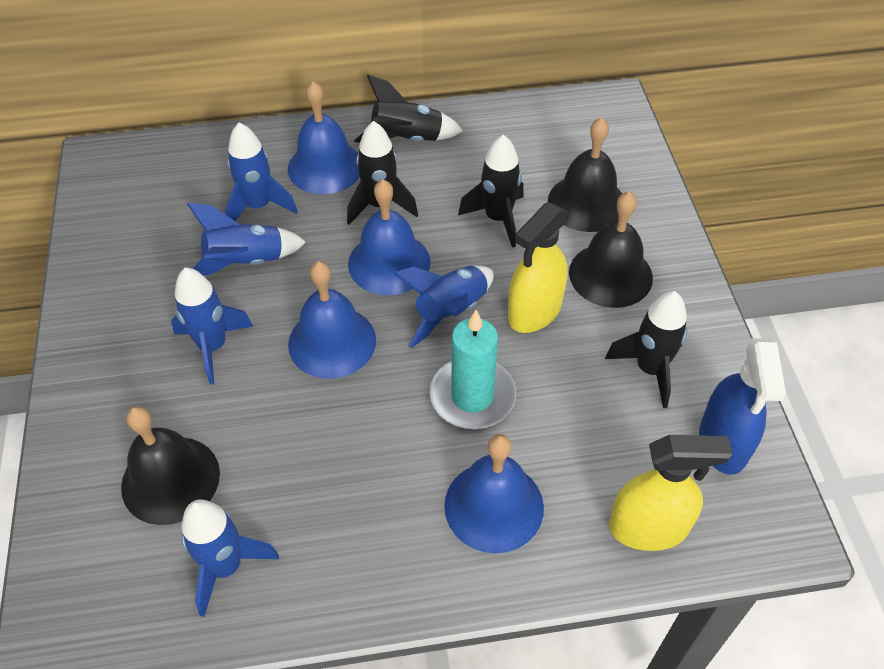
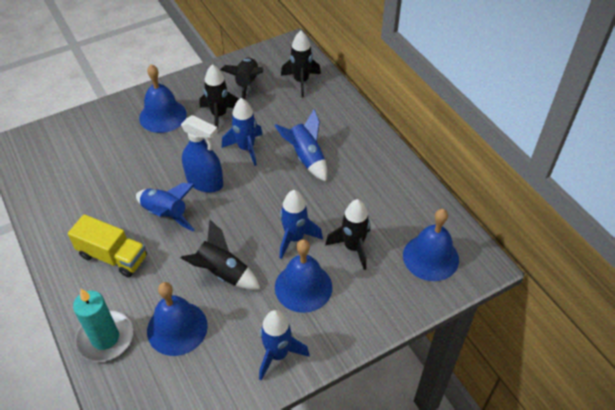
black bell: [121,406,220,525] [548,117,622,232] [569,191,653,308] = 3 -> none = 0
black rocket: [347,121,418,225] [354,74,463,143] [458,135,524,248] [605,291,687,408] = 4 -> [181,220,260,290] [200,64,239,133] [221,57,263,100] [281,31,321,97] [325,199,370,270] = 5
yellow spray bottle: [508,202,568,333] [609,435,733,551] = 2 -> none = 0
yellow truck: none = 0 -> [68,214,147,277] = 1

